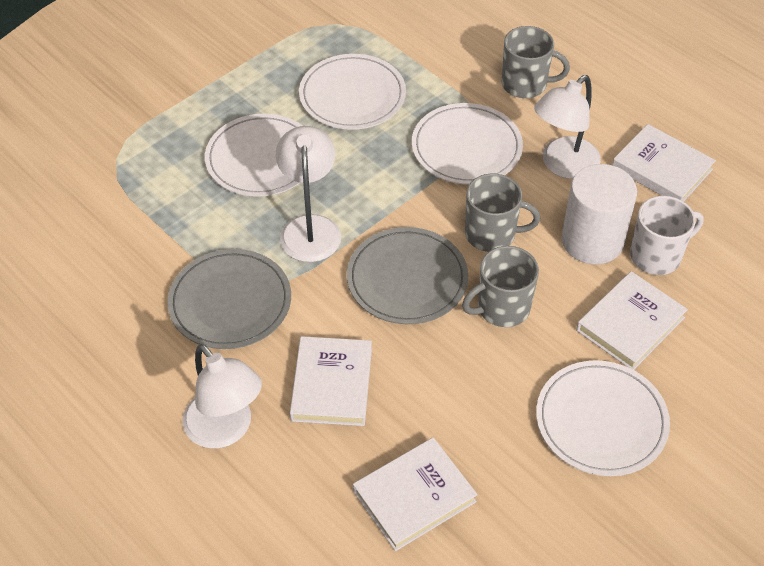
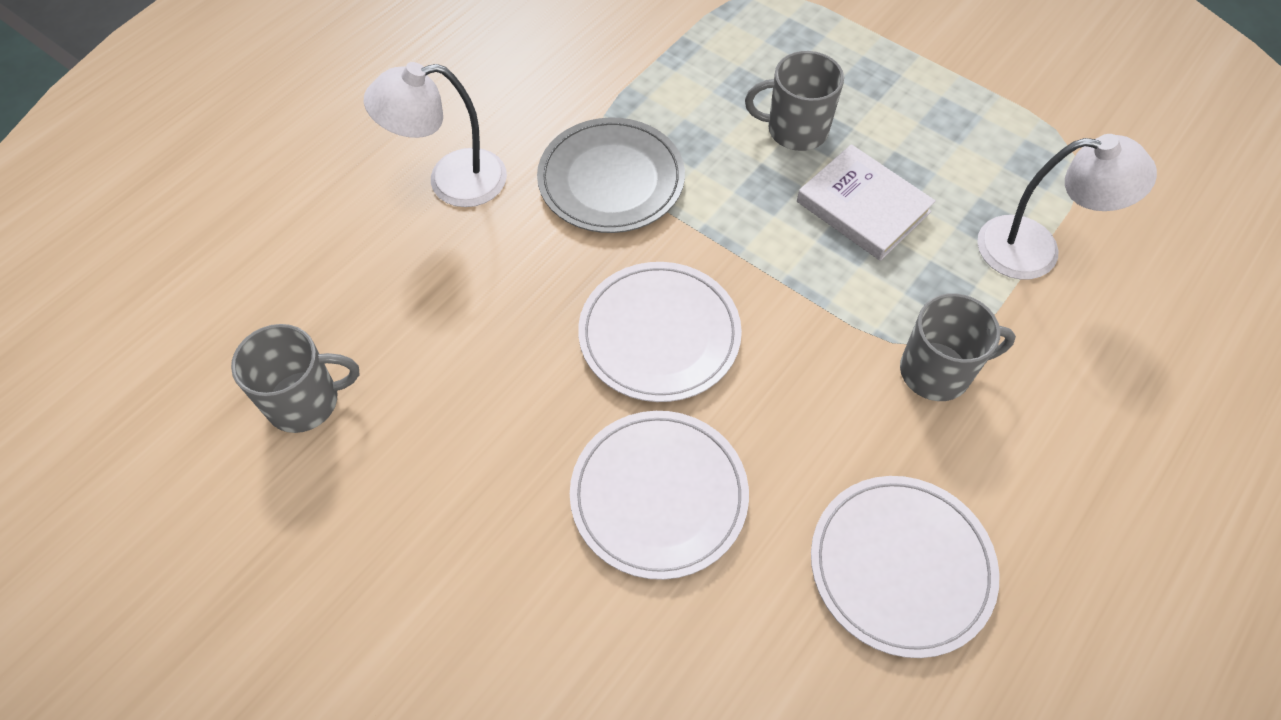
grey plate: [167,249,291,349] [347,227,468,324] = 2 -> [537,118,685,233] = 1
white book: [290,336,372,426] [353,437,478,551] [576,271,688,370] [612,124,716,202] = 4 -> [797,144,936,261] = 1
white cylinder: [561,164,637,265] = 1 -> none = 0
white lamp: [182,344,262,449] [276,126,341,262] [534,75,601,179] = 3 -> [364,62,507,207] [977,134,1157,279] = 2
white mug: [630,196,704,275] = 1 -> none = 0
white plate: [205,114,303,197] [299,54,406,130] [412,103,523,185] [536,360,670,476] = 4 -> [570,411,749,580] [578,262,742,402] [811,476,1000,658] = 3

